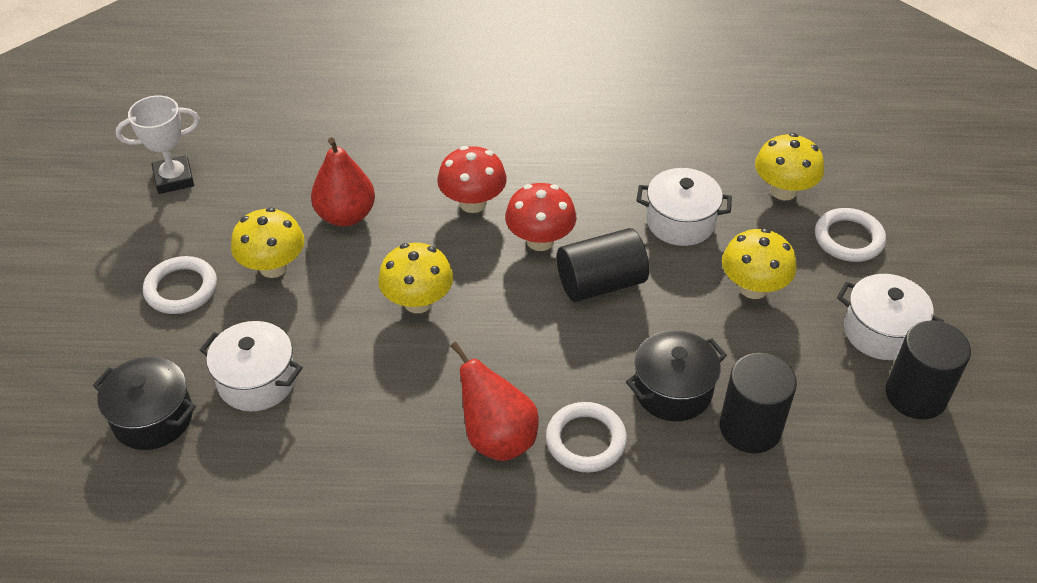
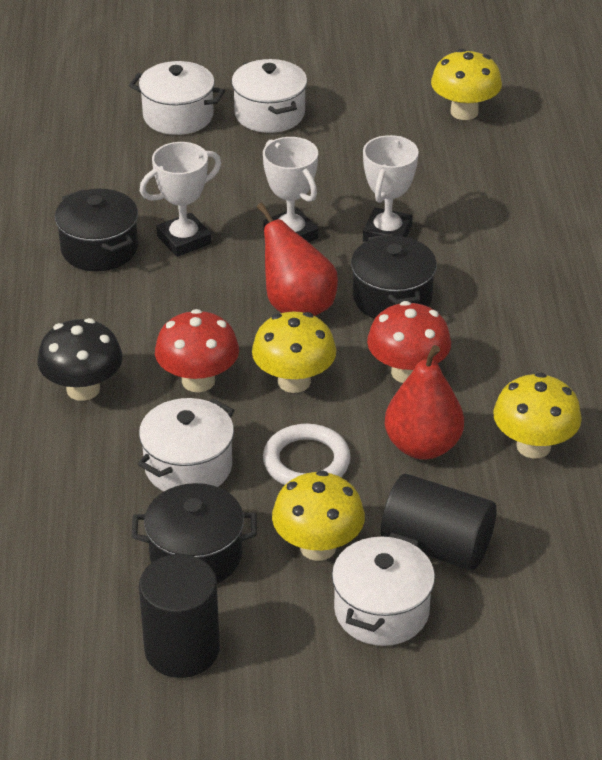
black cylinder: [557,228,649,302] [720,353,797,453] [885,320,971,420] = 3 -> [139,554,220,678] [381,474,496,570] = 2
black mushroom: none = 0 -> [38,318,123,401] = 1
black pot: [93,357,196,450] [626,330,727,421] = 2 -> [55,189,138,271] [131,483,257,583] [351,234,437,319] = 3
white pot: [200,321,303,411] [637,168,732,246] [837,274,944,360] = 3 -> [129,61,225,135] [138,398,235,491] [231,59,307,133] [332,533,435,646] = 4
white ring: [143,256,217,314] [546,402,627,473] [815,208,886,262] = 3 -> [263,424,351,485] = 1
white trophy: [115,95,200,194] = 1 -> [140,142,221,257] [263,137,318,242] [363,135,419,242] = 3

